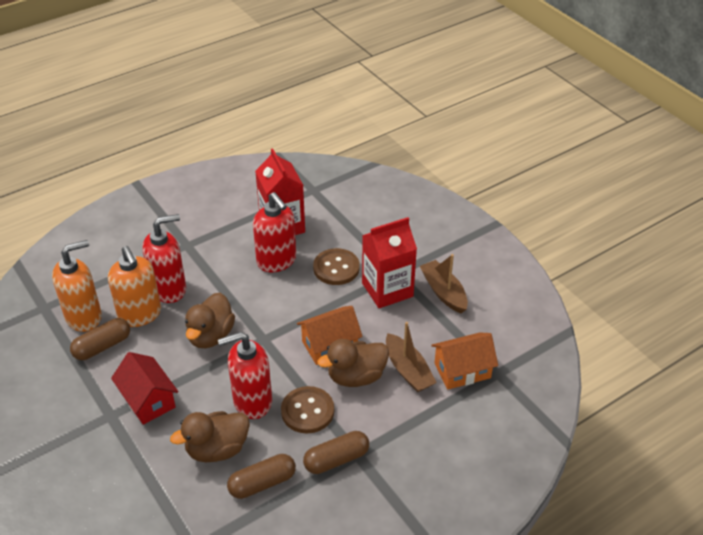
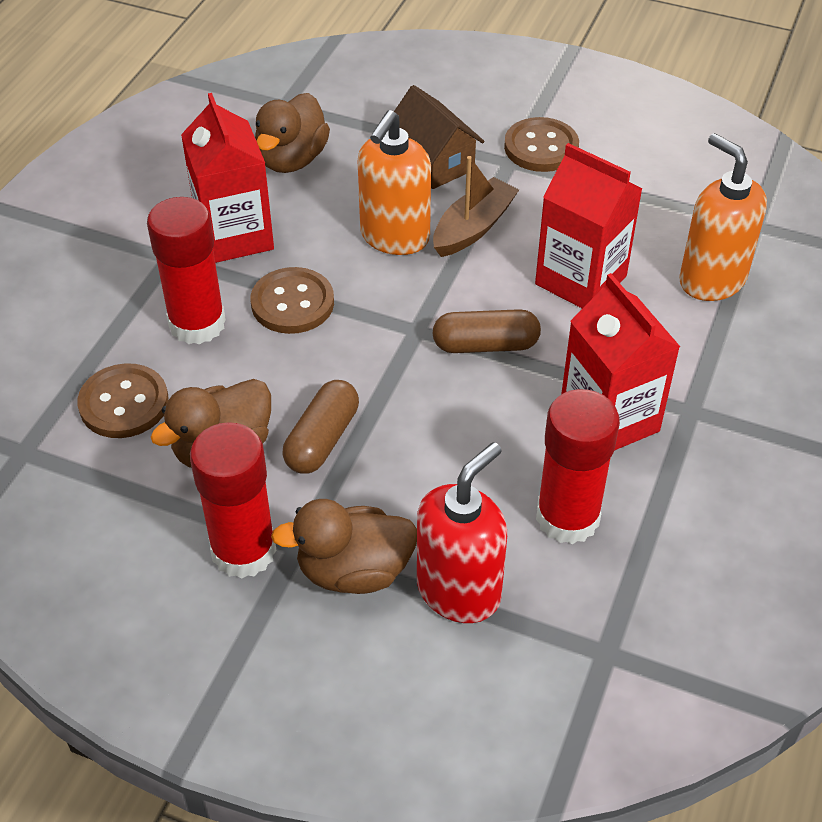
brown boat: [386,322,437,392] [420,254,468,314] = 2 -> [433,156,519,257] = 1
brown button: [281,386,334,433] [313,248,360,285] = 2 -> [77,363,169,438] [251,267,334,334] [504,117,579,172] = 3
brown capsule: [70,318,130,360] [227,454,296,499] [303,431,369,474] = 3 -> [283,380,359,474] [433,309,541,353] = 2
brown house: none = 0 -> [394,85,484,189] = 1
orange house: [297,306,363,365] [431,333,498,389] = 2 -> none = 0
red carton: [255,148,305,235] [362,217,417,308] = 2 -> [181,93,274,263] [535,143,642,309] [561,273,680,451] = 3
red glue stick: none = 0 -> [147,197,226,345] [190,422,277,579] [536,389,620,544] = 3
red house: [111,352,179,425] = 1 -> none = 0
red soap dispenser: [143,214,186,303] [218,332,272,419] [253,192,296,272] = 3 -> [417,442,507,623] = 1

